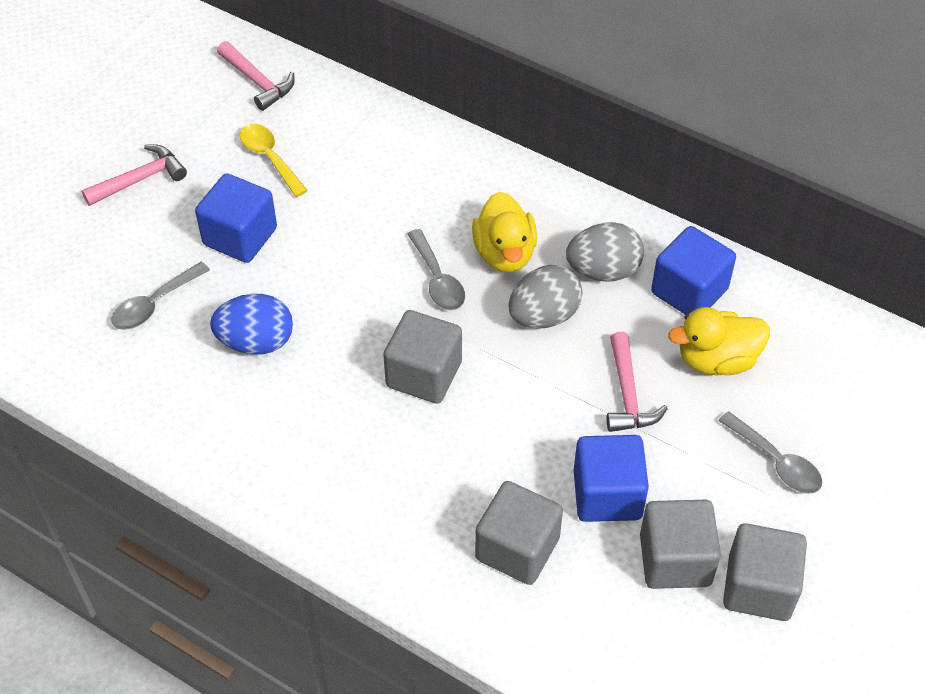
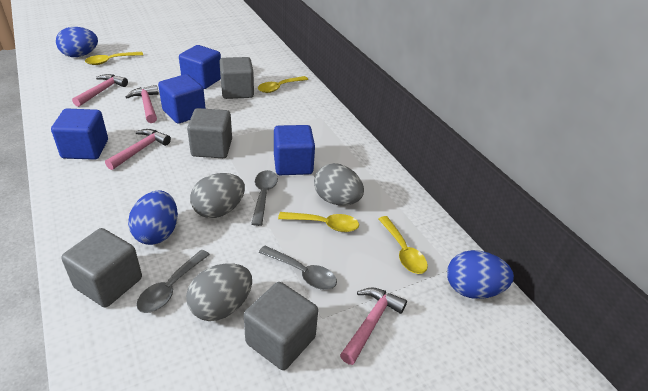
blue cube: [195,173,277,263] [574,435,649,522] [651,226,736,315] = 3 -> [51,108,108,160] [158,74,206,124] [179,45,221,89] [274,125,315,175] = 4
blue egg: [210,294,293,354] = 1 -> [56,27,98,57] [128,191,178,245] [447,250,514,299] = 3
grey egg: [508,265,582,329] [566,222,644,282] = 2 -> [186,263,252,321] [190,173,245,218] [314,163,364,206] = 3
pink hammer: [82,144,187,206] [217,41,295,111] [607,332,668,432] = 3 -> [72,74,128,107] [105,129,171,170] [126,85,159,123] [340,287,407,365] = 4
yellow duck: [472,192,537,272] [668,307,770,375] = 2 -> none = 0
yellow spoon: [240,124,308,197] = 1 -> [85,52,143,65] [258,76,308,93] [278,212,359,232] [378,216,428,274] = 4

